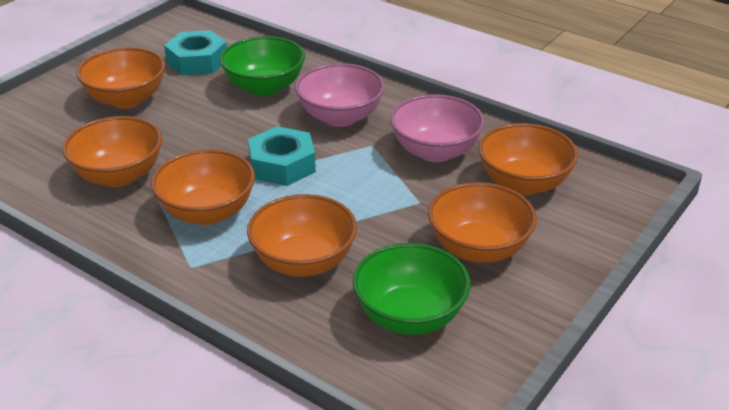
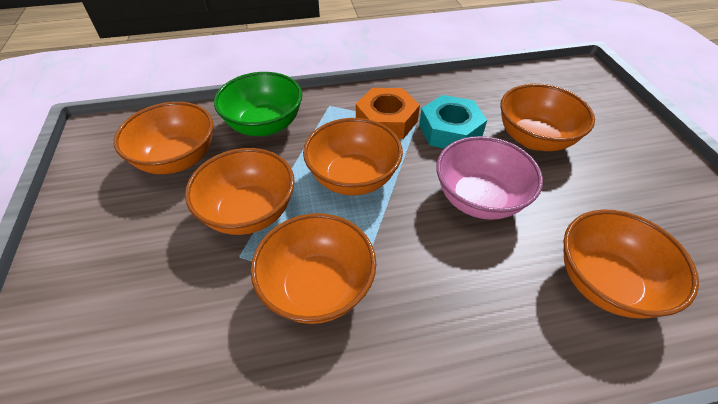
green bowl: [220,36,305,96] [352,243,471,335] = 2 -> [214,72,302,136] = 1
orange nut: none = 0 -> [356,88,420,139] = 1
pink bowl: [295,63,385,127] [390,94,485,162] = 2 -> [436,136,543,220] = 1
turquoise nut: [164,30,227,75] [248,126,316,186] = 2 -> [419,95,487,149] = 1

